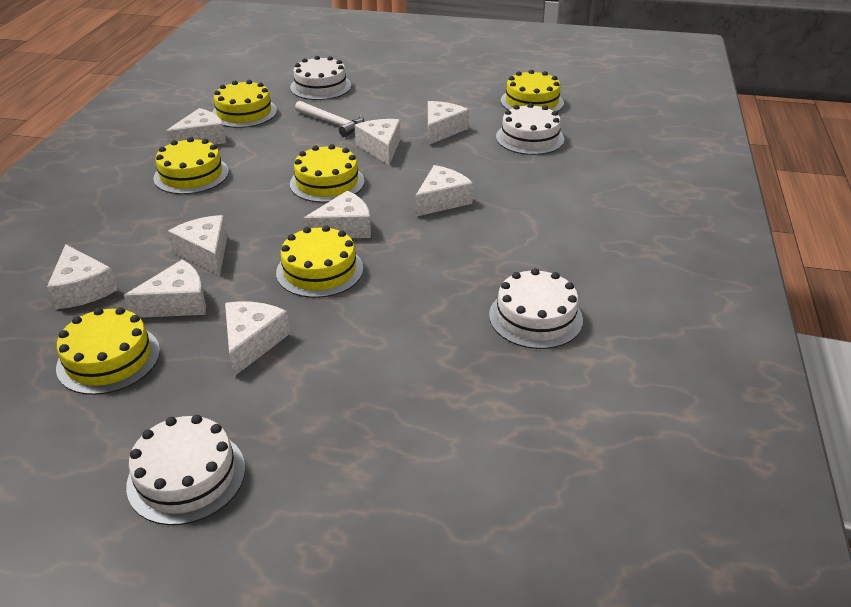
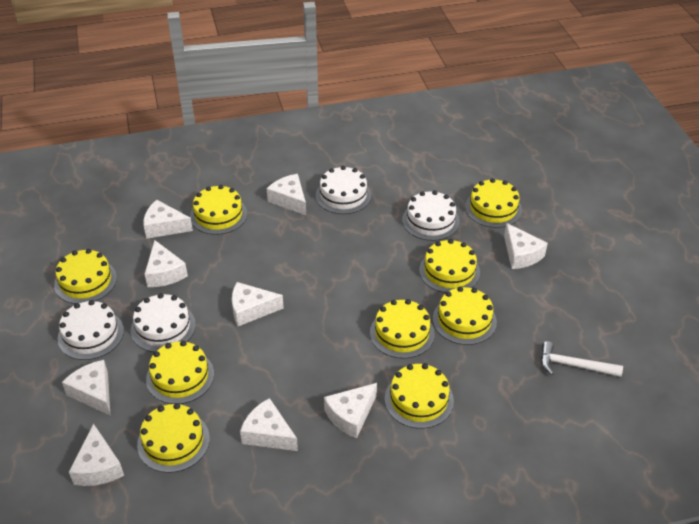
yellow cake: [56,307,160,395] [154,137,229,194] [212,80,277,128] [276,225,363,298] [290,144,365,203] [501,70,564,112] = 6 -> [54,249,117,304] [137,403,210,473] [146,341,214,404] [190,185,247,235] [370,299,435,359] [385,363,454,429] [419,239,480,293] [433,287,497,345] [465,178,522,228] = 9

